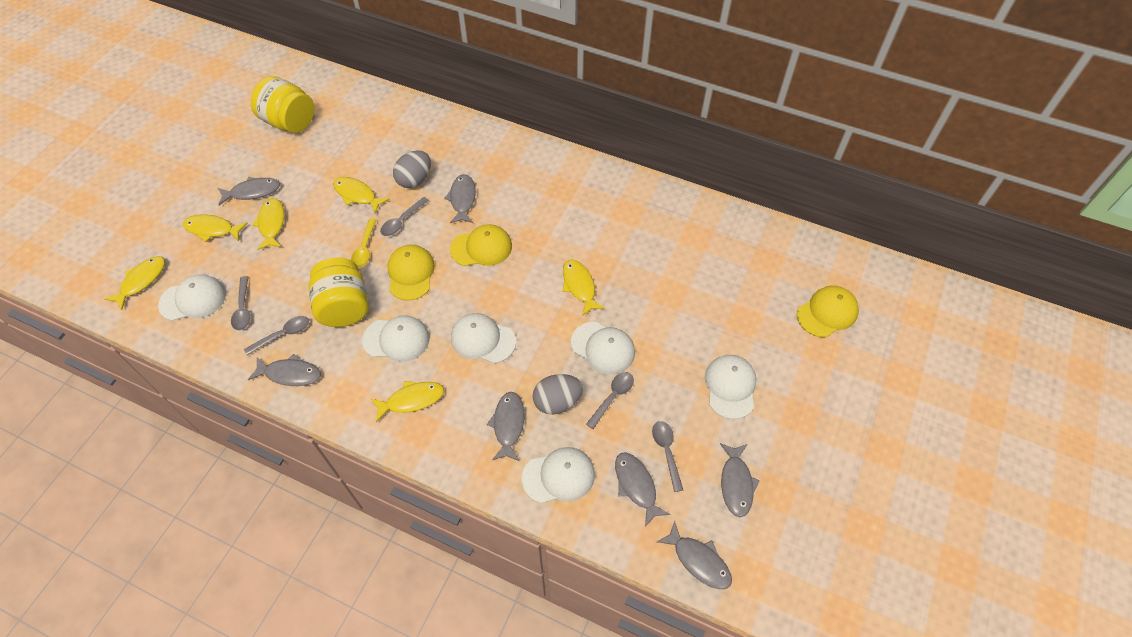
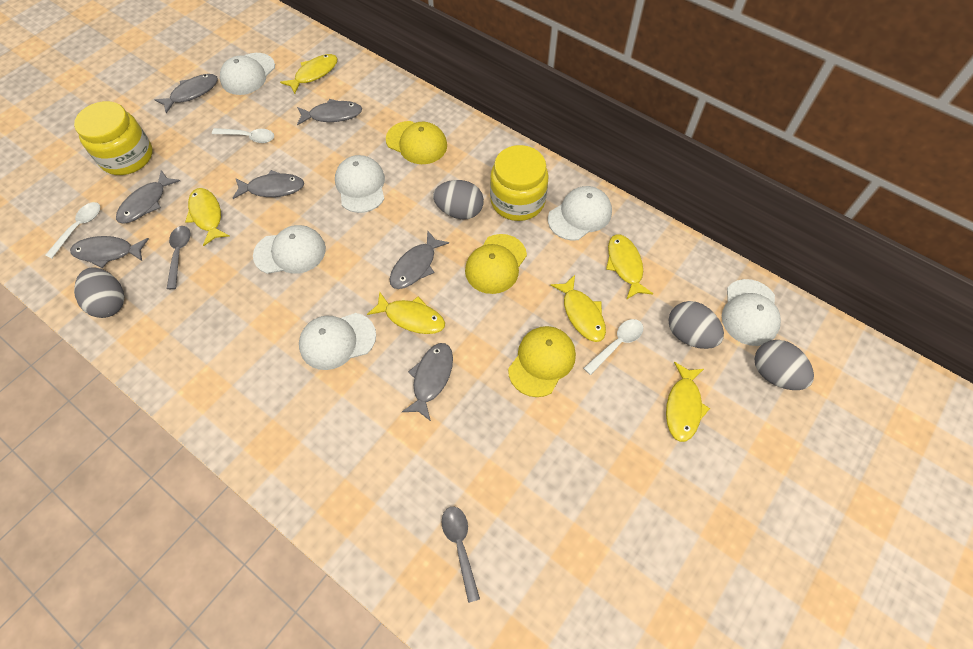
grey egg: [393,150,431,188] [533,374,583,415] = 2 -> [74,267,124,318] [433,180,484,219] [669,301,724,349] [754,340,814,390] = 4
grey spoon: [231,276,250,330] [244,316,309,355] [380,197,429,236] [586,372,634,429] [652,421,683,492] = 5 -> [167,226,191,289] [441,507,480,603] = 2
white spoon: none = 0 -> [45,202,100,259] [212,128,274,143] [583,319,643,375] = 3
yellow spoon: [351,218,377,268] = 1 -> none = 0

